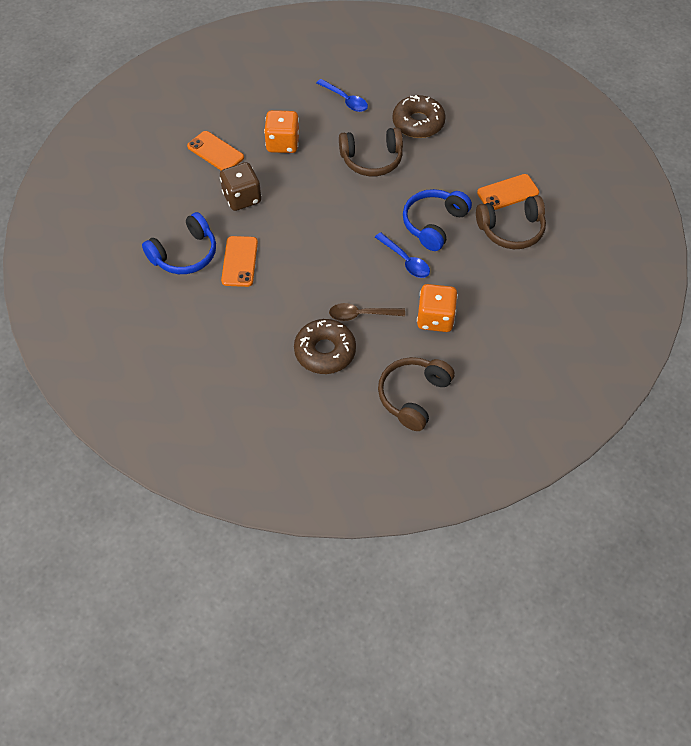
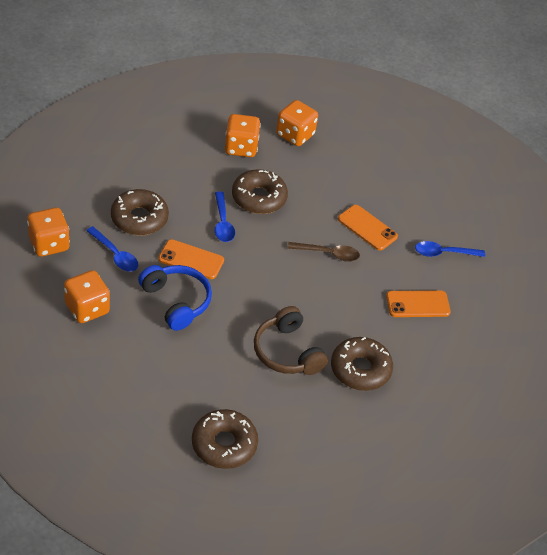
blue headphones: [142,212,216,274] [403,189,472,251] = 2 -> [138,265,212,331] = 1
blue spoon: [316,79,368,112] [375,232,430,278] = 2 -> [86,226,138,271] [215,191,235,242] [415,241,485,257] = 3
brown dice: [220,162,261,211] = 1 -> none = 0
brown donut: [294,319,356,374] [392,95,446,138] = 2 -> [111,189,169,235] [192,409,258,469] [232,169,288,214] [331,337,393,391] = 4
brown headphones: [339,127,403,176] [378,357,455,431] [476,195,546,249] = 3 -> [254,306,328,375] = 1
orange dice: [264,110,299,153] [417,284,458,332] = 2 -> [27,207,70,257] [64,270,110,323] [225,114,261,157] [276,100,318,146] = 4

